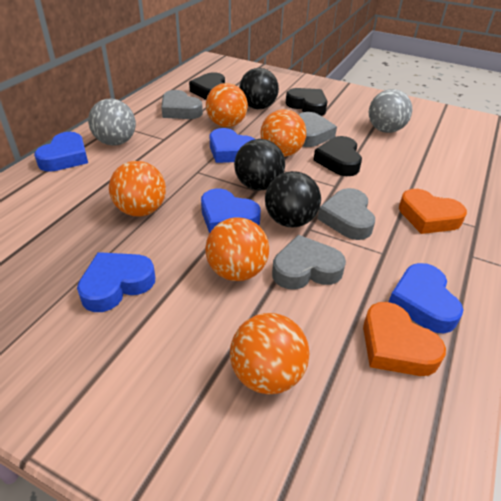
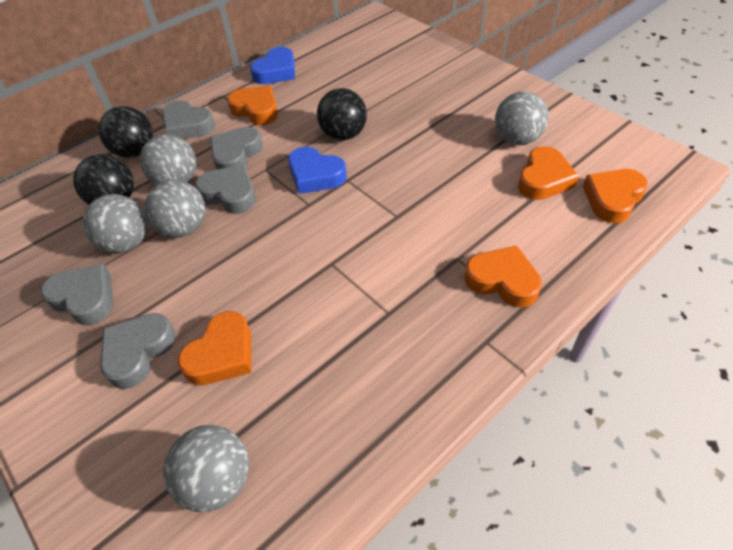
black heart: [189,72,225,100] [286,88,327,116] [313,136,362,176] = 3 -> none = 0
blue heart: [34,132,88,172] [77,252,155,312] [201,189,261,233] [210,128,255,163] [389,263,463,334] = 5 -> [250,47,295,84] [288,147,347,194] = 2
grey ball: [88,98,136,146] [369,89,412,133] = 2 -> [83,194,147,253] [140,134,196,185] [144,180,206,238] [163,425,249,512] [495,92,549,145] = 5
grey heart: [161,90,203,119] [272,235,346,290] [299,112,337,147] [317,188,375,240] = 4 -> [41,264,113,325] [100,313,176,389] [162,100,215,139] [195,165,256,214] [210,127,263,170] = 5
orange ball: [109,161,166,217] [205,217,269,281] [206,83,248,127] [230,313,309,395] [260,109,306,157] = 5 -> none = 0
orange heart: [363,302,446,376] [399,189,467,234] = 2 -> [178,311,251,385] [227,86,278,125] [464,246,542,308] [518,146,579,200] [583,169,648,223] = 5

